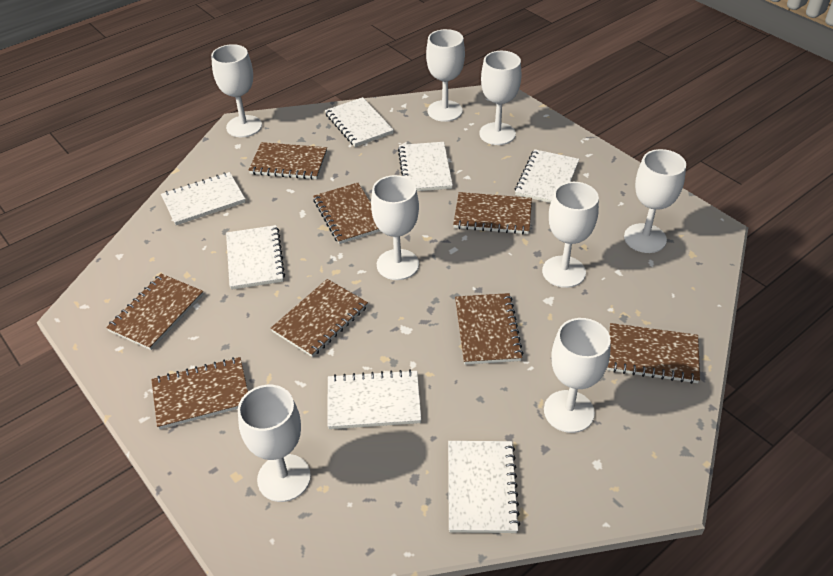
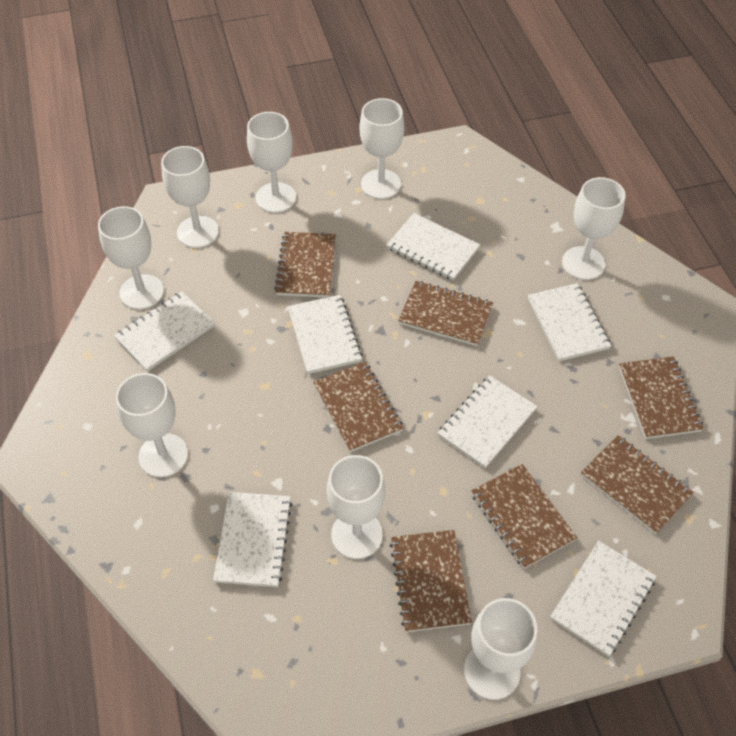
brown notebook: [106,274,204,350] [151,357,248,429] [248,142,327,179] [271,279,368,357] [313,183,380,244] [453,192,532,234] [455,293,523,365] [608,323,700,384] = 8 -> [274,232,336,298] [313,362,403,452] [390,530,472,632] [398,281,493,346] [471,464,577,569] [581,435,694,534] [619,356,703,439] = 7

